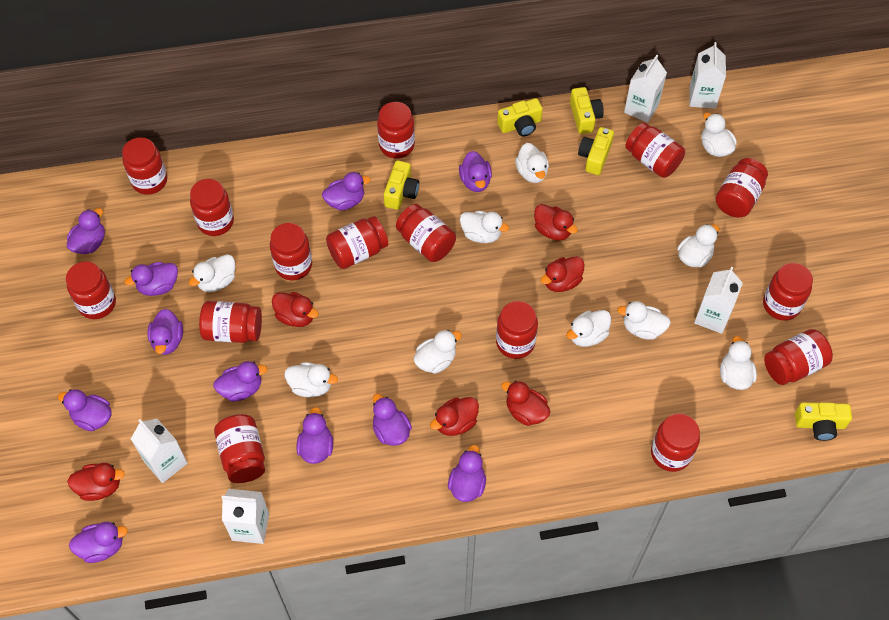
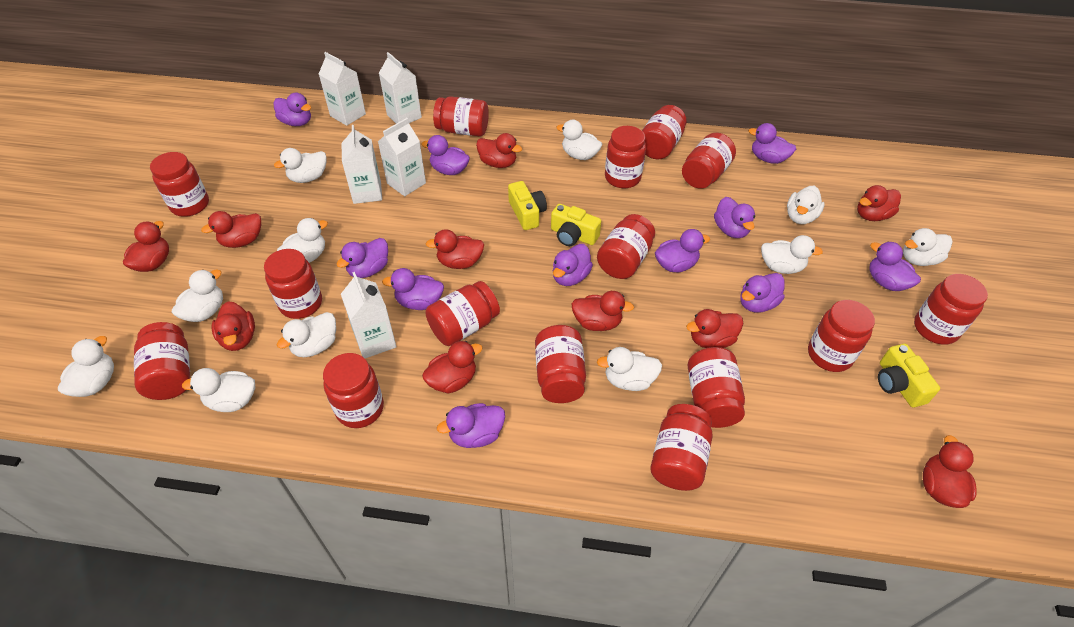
red duck: [67,463,125,501] [272,292,319,327] [430,397,479,436] [501,381,550,426] [534,204,578,241] [541,256,584,292] = 6 -> [123,221,169,272] [201,211,261,248] [212,301,255,351] [422,341,483,393] [426,229,484,269] [476,133,522,168] [571,291,634,331] [686,309,743,348] [857,185,901,221] [923,435,977,508] = 10
white duck: [189,254,235,292] [285,362,338,397] [413,330,462,374] [460,211,509,243] [515,143,549,183] [566,310,611,347] [617,301,671,340] [677,224,719,268] [701,113,737,157] [720,336,757,390] = 10 -> [58,336,114,397] [172,269,223,322] [182,368,255,412] [274,148,327,183] [277,218,328,263] [277,312,336,357] [556,120,602,160] [597,347,662,391] [761,235,823,274] [787,186,825,224] [903,228,952,266] = 11
yellow camera: [384,160,419,210] [497,98,543,137] [570,87,604,134] [578,127,614,175] [795,402,852,441] = 5 -> [508,181,547,230] [551,204,601,246] [878,344,940,407] = 3

